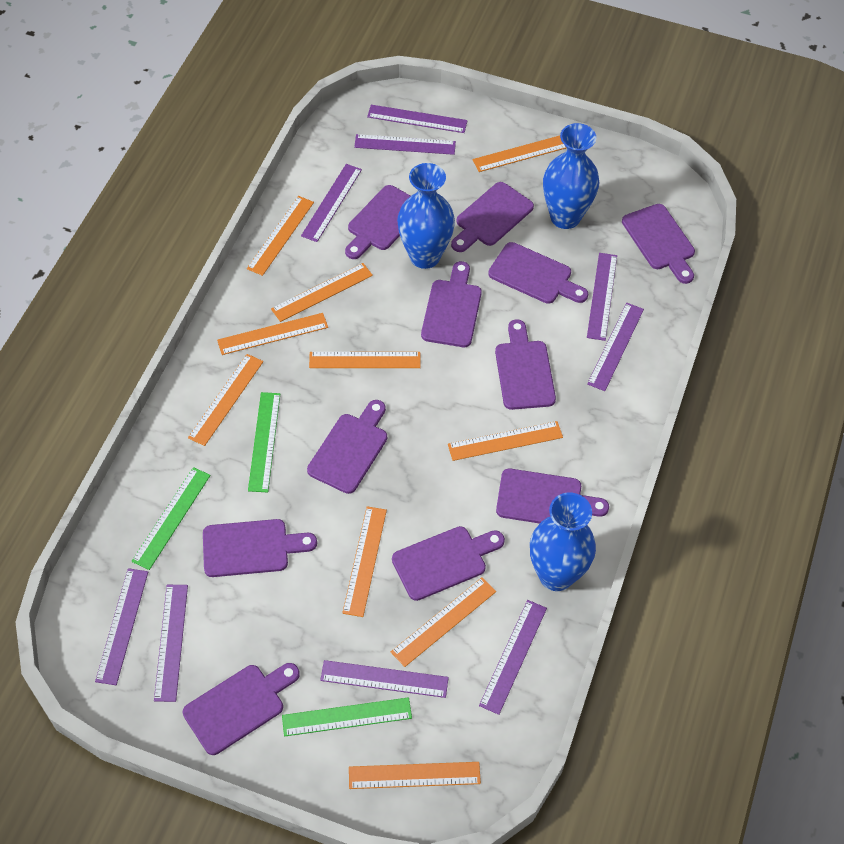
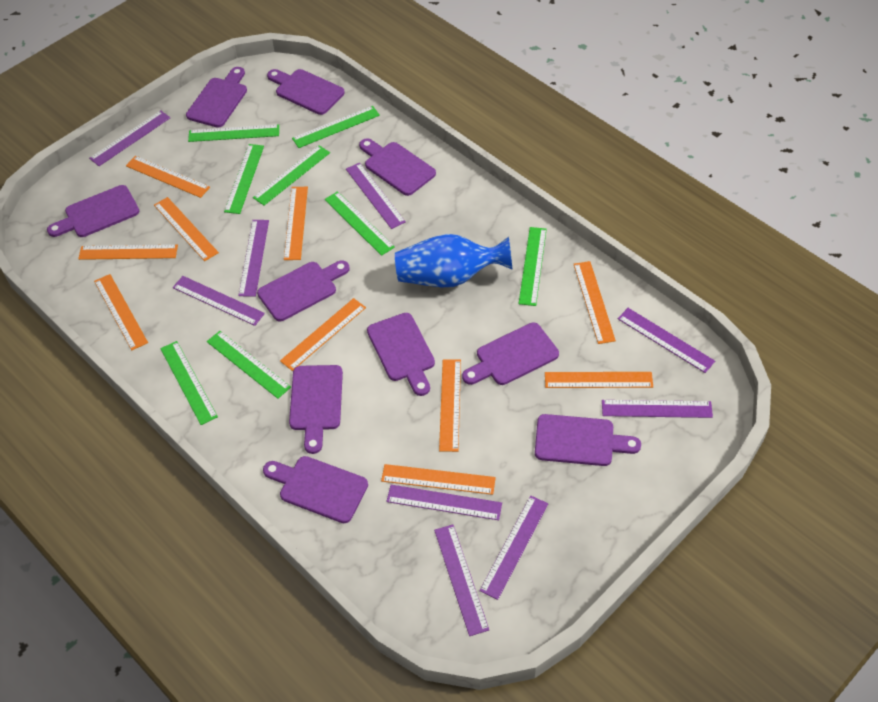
blue vase: [397,163,455,269] [530,493,596,591] [543,123,599,229] = 3 -> [395,234,513,287] = 1
green ruler: [132,467,211,570] [248,392,280,492] [282,697,412,736] = 3 -> [160,341,218,425] [188,125,279,142] [207,331,291,399] [224,144,264,214] [253,145,330,205] [292,106,380,148] [325,191,395,256] [519,227,547,306] = 8
purple cutting board: [183,663,300,755] [203,519,317,577] [307,400,387,494] [345,185,410,259] [392,526,505,601] [421,261,482,347] [451,182,534,252] [488,242,588,304] [495,319,556,410] [496,469,609,523] [622,204,695,284] = 11 -> [47,185,139,237] [186,67,247,127] [257,260,350,321] [263,456,368,523] [267,69,345,115] [289,365,343,454] [359,139,436,196] [367,313,435,396] [462,322,559,385] [535,414,641,466] = 10

